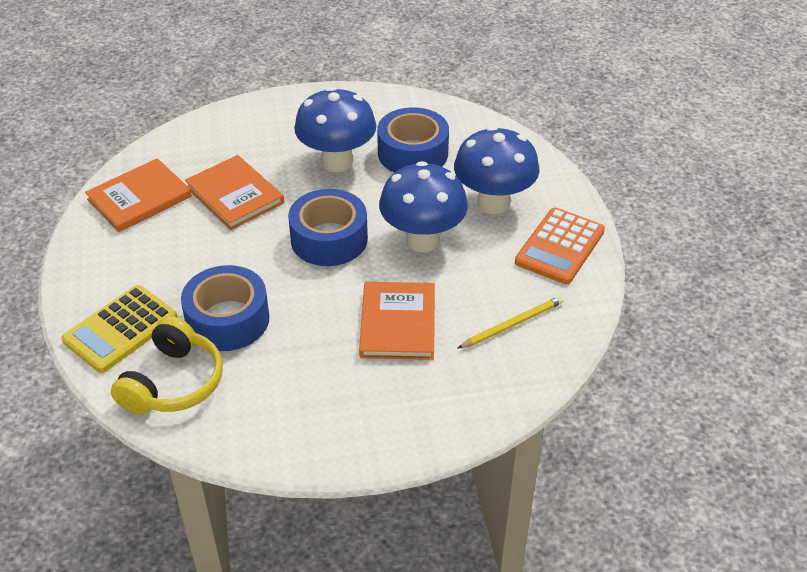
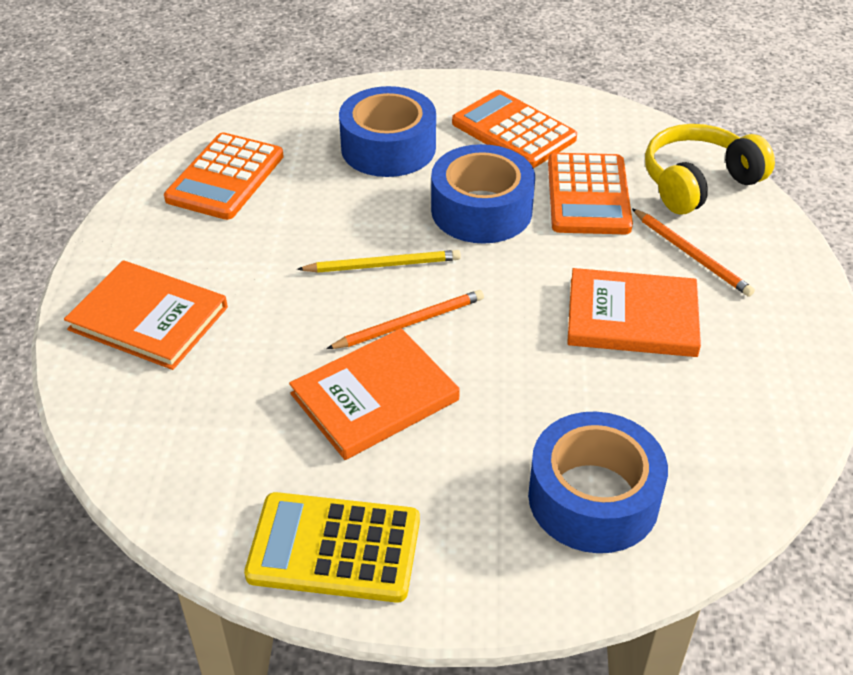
blue mushroom: [294,87,376,172] [379,161,468,252] [454,126,540,214] = 3 -> none = 0
orange calculator: [515,207,605,284] = 1 -> [164,133,284,220] [452,90,577,168] [548,153,633,234] = 3
orange pencil: none = 0 -> [326,290,484,349] [632,208,755,297] = 2

